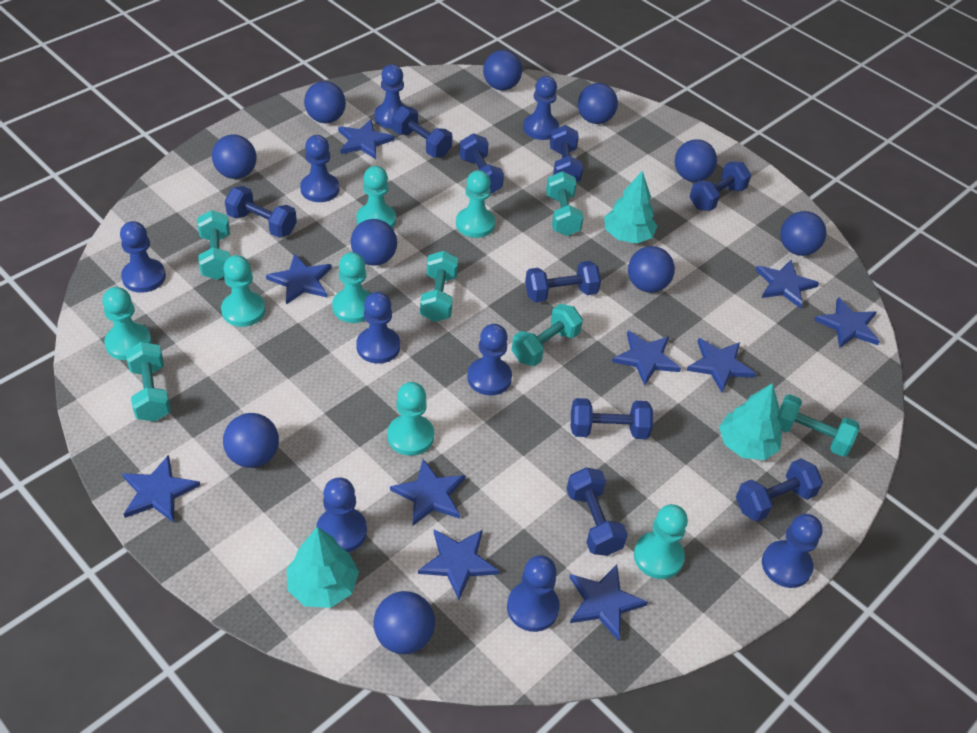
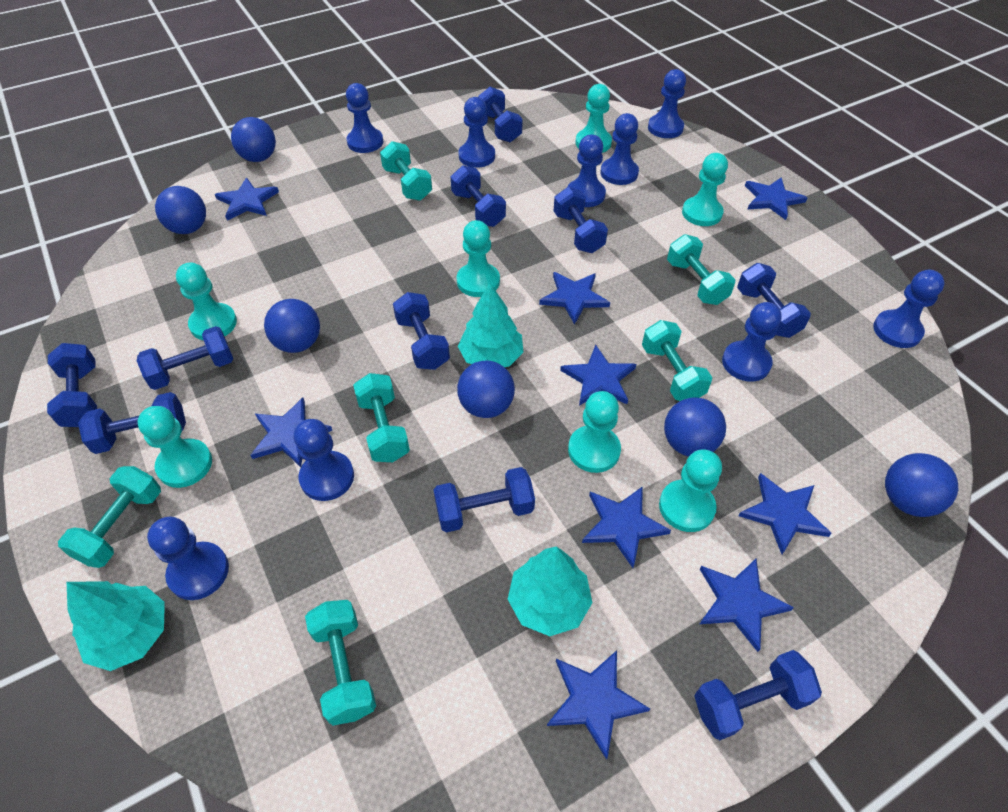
blue ball: [212,134,256,179] [223,413,279,468] [304,81,346,123] [351,219,397,266] [374,591,435,654] [483,50,522,90] [578,83,618,124] [628,246,675,293] [675,139,717,182] [780,211,827,256] = 10 -> [155,186,206,234] [231,117,276,162] [264,299,320,353] [457,361,515,418] [664,397,726,457] [885,453,958,517] = 6
blue dumbbell: [225,186,297,238] [392,106,452,157] [459,133,504,195] [525,261,601,303] [550,125,583,182] [567,467,628,556] [571,398,653,439] [690,161,751,211] [736,459,823,522] = 9 -> [47,343,97,427] [78,392,186,454] [137,326,233,390] [393,292,450,370] [433,467,535,533] [451,165,506,227] [478,87,523,142] [554,187,608,253] [694,650,822,740] [737,263,811,338] = 10
blue star: [122,455,201,523] [266,254,332,305] [338,119,395,159] [390,459,465,526] [418,529,499,600] [569,564,648,641] [612,331,681,386] [686,338,756,393] [756,260,819,309] [814,297,880,348] = 10 -> [215,178,279,221] [251,397,332,467] [539,272,610,325] [547,650,650,760] [560,345,636,406] [582,486,671,568] [700,559,794,652] [738,473,832,554] [745,177,807,220] = 9

